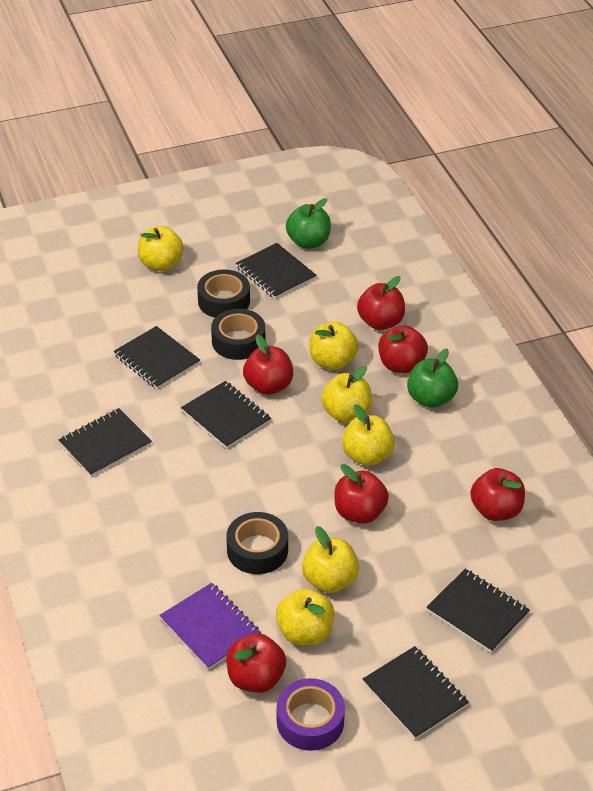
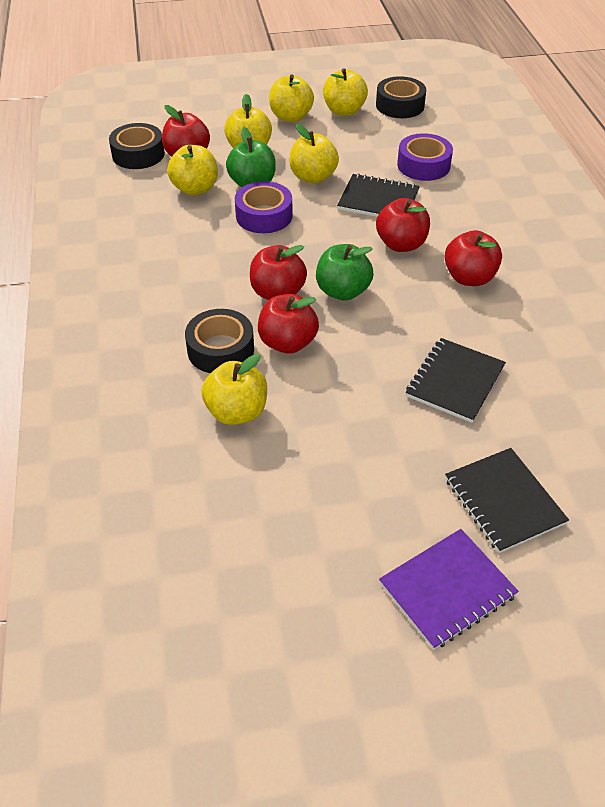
black notebook: [59,408,152,477] [113,326,200,389] [181,381,271,449] [236,243,317,299] [363,646,469,740] [427,569,530,653] = 6 -> [337,173,420,217] [406,338,506,423] [445,448,569,553] = 3
purple tape: [277,678,345,751] = 1 -> [235,181,292,233] [397,133,453,181] = 2
red apple: [226,633,286,693] [243,335,293,395] [334,464,389,524] [357,276,405,330] [378,325,428,373] [470,468,525,521] = 6 -> [162,105,210,157] [250,245,307,300] [258,294,319,354] [376,198,430,252] [445,230,502,286] = 5

